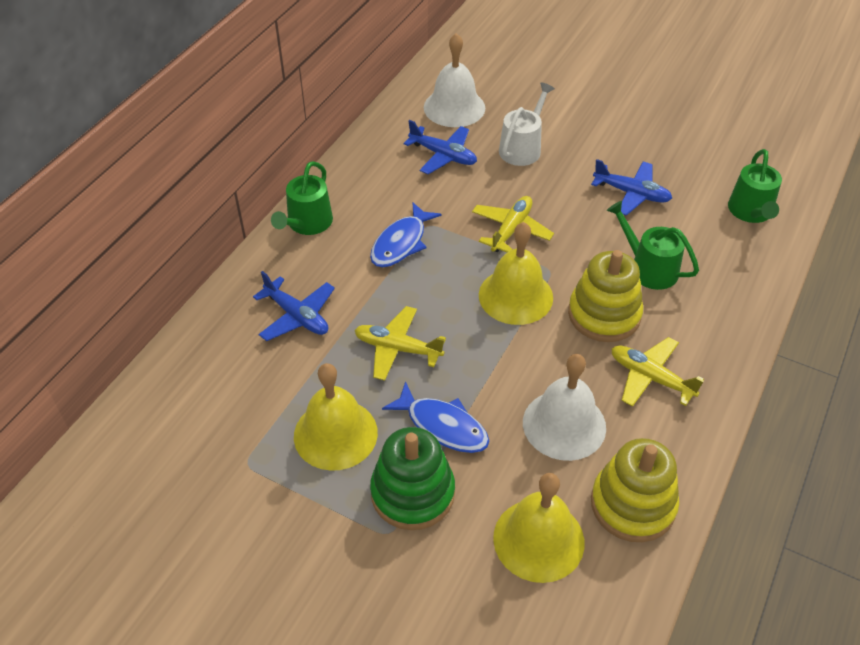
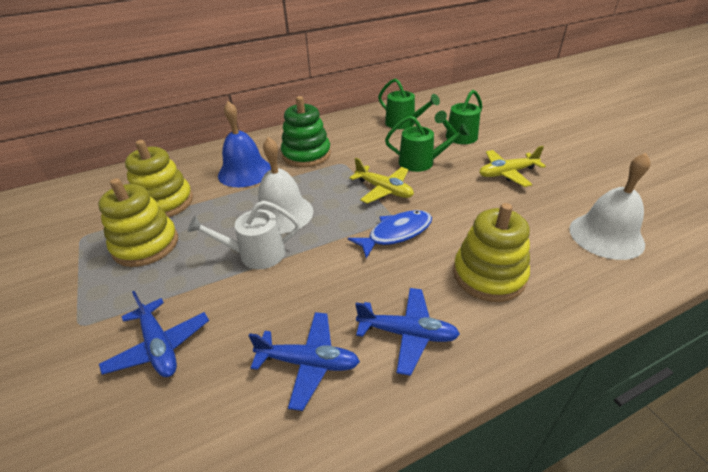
blue bell: none = 0 -> [218,101,271,187] = 1
blue fish: [370,203,442,267] [382,381,489,453] = 2 -> [348,210,432,258] = 1
yellow bell: [294,363,378,471] [479,222,553,325] [493,473,584,583] = 3 -> none = 0
yellow plane: [354,306,446,381] [472,196,554,252] [611,337,704,407] = 3 -> [349,158,414,204] [479,146,546,187] = 2
yellow stacking toy: [568,250,643,342] [591,438,679,542] = 2 -> [98,178,178,267] [125,140,193,217] [453,203,530,302] = 3

